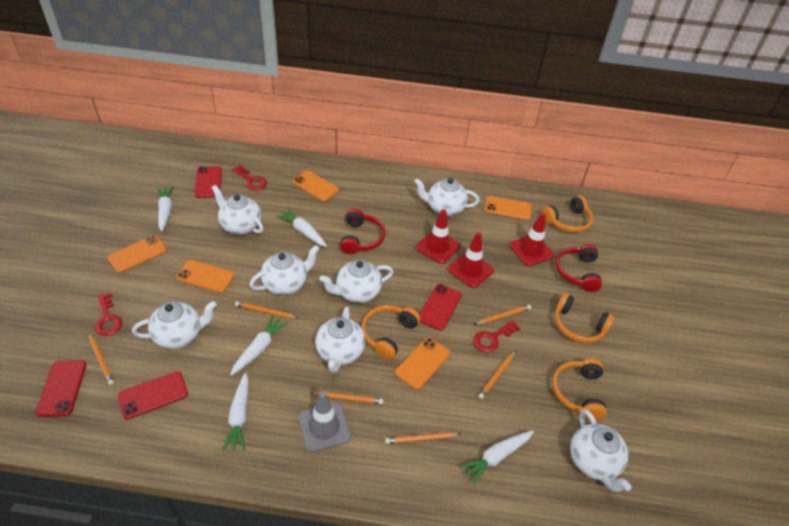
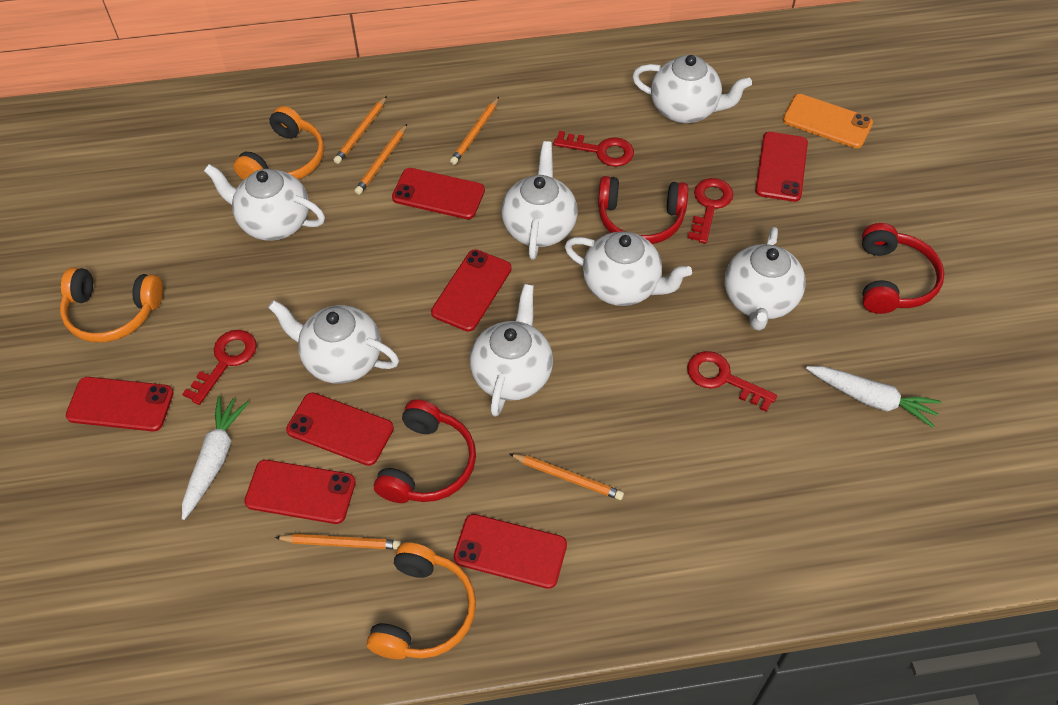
grey traffic cone: [298,391,351,452] = 1 -> none = 0
orange headphones: [362,305,420,360] [541,196,593,233] [552,358,607,420] [555,293,615,343] = 4 -> [60,267,163,342] [234,106,324,180] [367,542,476,659] = 3
orange pencil: [89,333,114,385] [235,301,298,318] [310,391,383,404] [385,432,460,444] [474,305,531,325] [478,351,515,399] = 6 -> [275,534,401,550] [334,96,387,164] [355,124,407,195] [450,97,499,165] [509,454,624,500] = 5
orange phone: [107,235,167,273] [176,260,235,293] [292,170,339,201] [395,337,450,390] [485,196,532,220] = 5 -> [783,94,873,148] = 1
red headphones: [340,209,386,254] [555,244,602,292] = 2 -> [374,400,476,503] [598,176,688,244] [862,223,944,314] = 3
red key: [95,293,123,336] [233,165,267,190] [473,320,521,352] = 3 -> [182,330,257,405] [553,131,634,167] [687,351,777,412] [688,178,733,244] = 4
red phone: [36,360,87,417] [118,371,188,419] [195,166,222,198] [419,284,462,331] = 4 -> [66,377,174,431] [244,460,356,524] [286,393,394,466] [392,168,485,219] [431,249,512,332] [454,514,567,589] [755,132,808,202] = 7
red traffic cone: [416,209,460,264] [448,232,494,288] [509,213,554,266] = 3 -> none = 0
white carrot: [157,186,174,232] [222,372,249,451] [230,315,288,376] [277,208,327,247] [459,430,534,485] = 5 -> [182,396,249,520] [806,366,941,428] = 2

